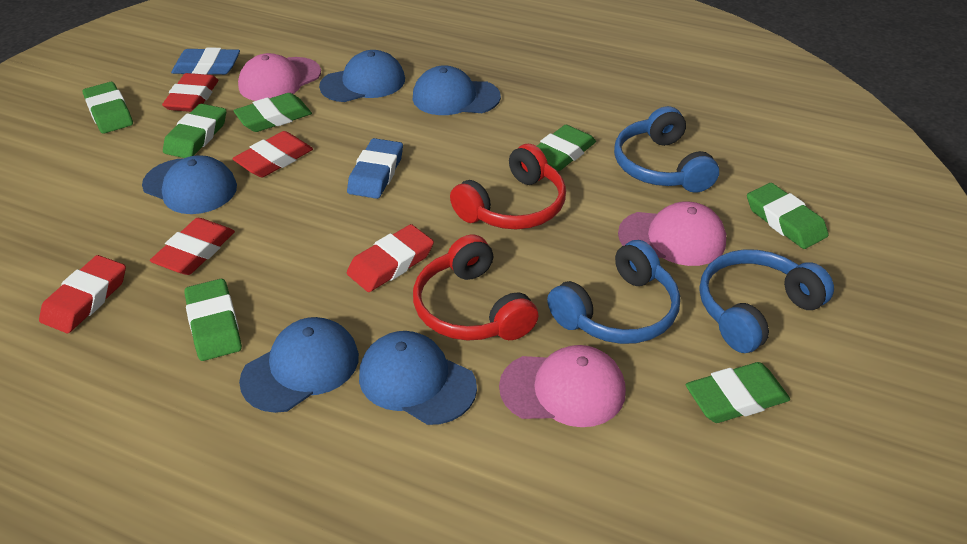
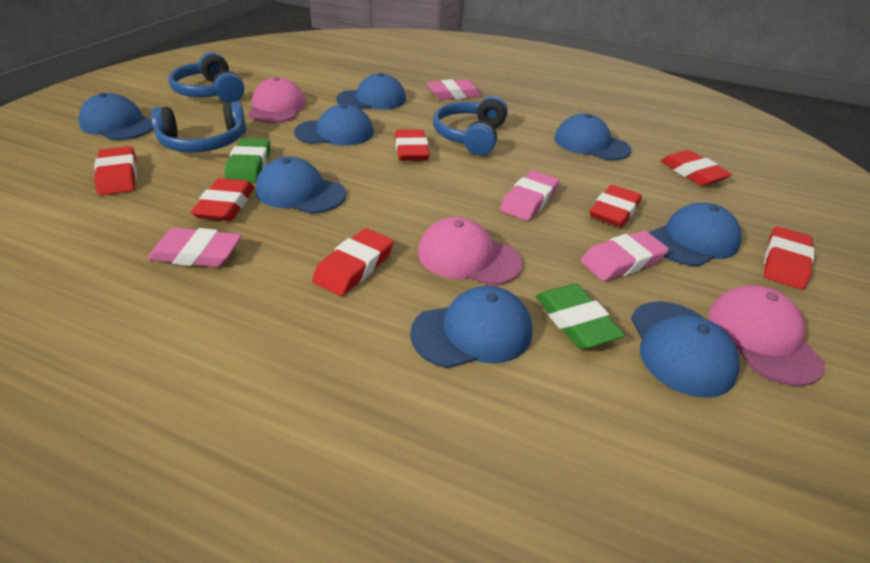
blue cap: [142,155,237,214] [239,317,359,413] [319,50,405,102] [359,331,477,425] [413,65,501,115] = 5 -> [78,93,153,140] [256,157,346,214] [294,104,374,146] [336,73,406,110] [410,286,532,368] [554,114,631,160] [631,301,740,398] [649,202,742,266] = 8
blue eraser: [171,47,240,75] [347,138,403,199] = 2 -> none = 0
green eraser: [83,82,133,134] [163,103,226,158] [184,279,242,361] [233,93,312,132] [537,125,596,171] [686,362,790,423] [747,183,829,249] = 7 -> [225,138,270,183] [535,284,625,349] = 2
pink eraser: none = 0 -> [147,227,242,267] [427,79,482,100] [500,171,559,221] [581,230,669,281] = 4
red eraser: [39,255,126,333] [150,218,235,275] [162,73,218,112] [232,131,313,177] [347,224,434,292] = 5 -> [94,146,137,196] [191,178,254,221] [312,228,394,296] [395,129,430,161] [589,185,642,228] [660,150,732,186] [764,226,814,290] = 7
red headphones: [413,235,538,341] [450,144,566,229] = 2 -> none = 0

